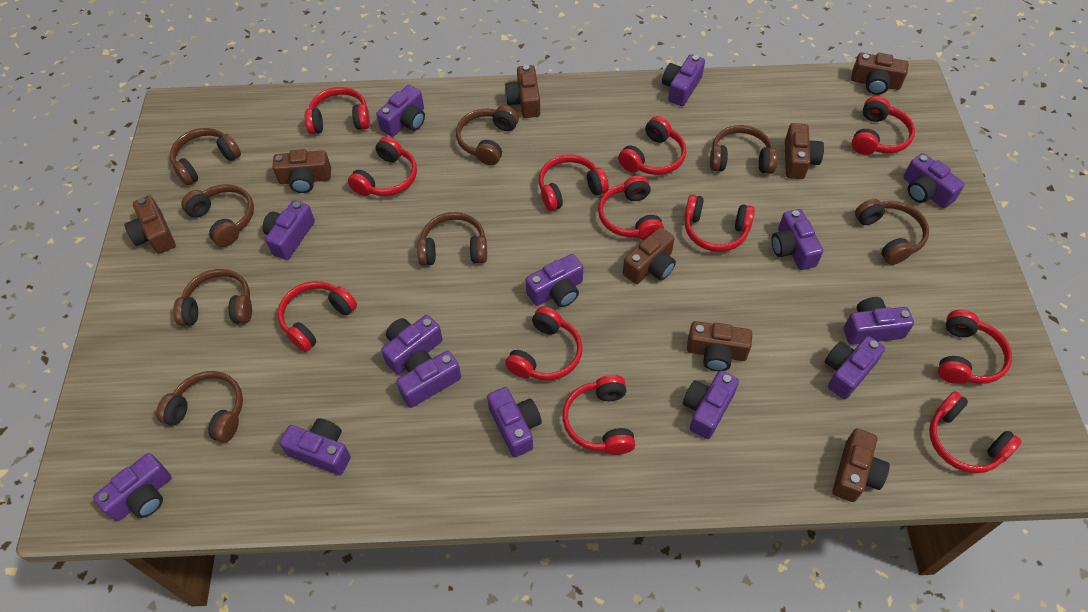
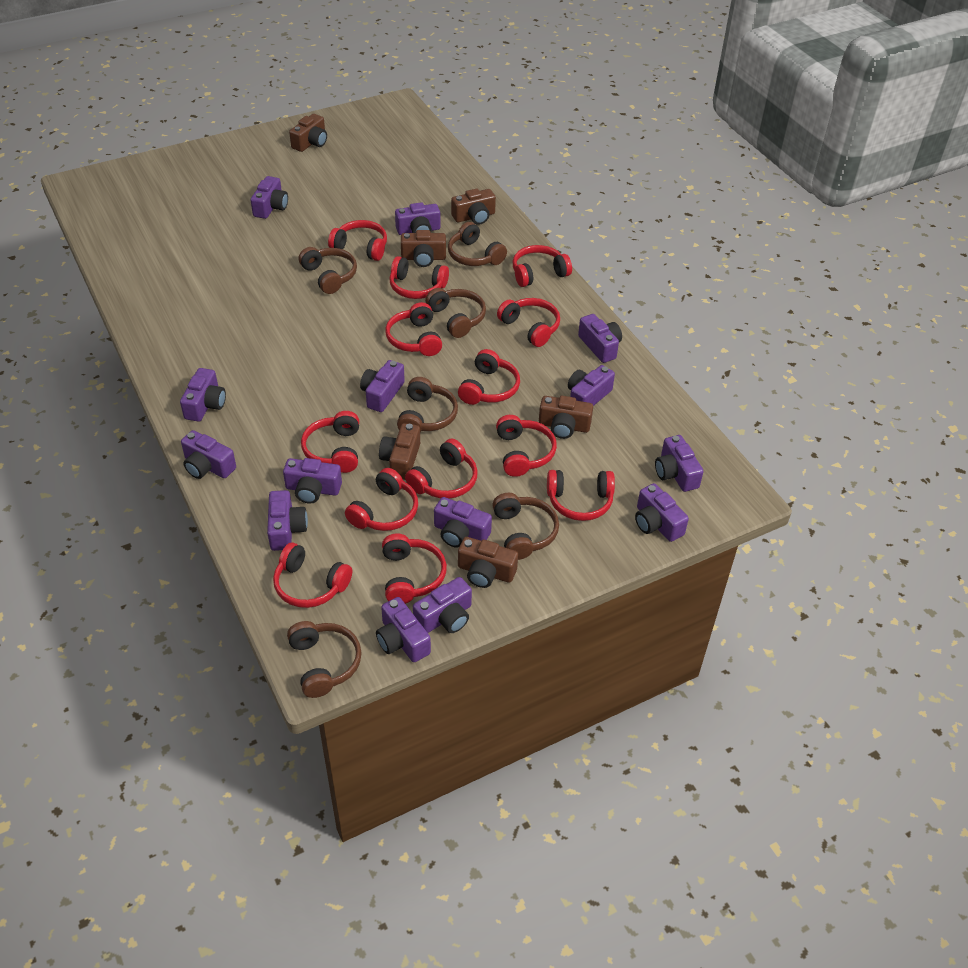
brown camera: [124,196,176,254] [273,149,331,193] [505,65,540,118] [623,227,676,284] [687,321,752,371] [785,123,824,179] [832,428,890,502] [851,53,909,95] = 8 -> [289,114,327,152] [379,423,420,480] [401,230,446,267] [451,189,496,225] [458,537,518,588] [539,396,593,439] = 6
brown headphones: [156,371,243,443] [170,128,241,186] [173,269,252,326] [181,184,254,247] [417,212,487,266] [456,106,519,165] [710,125,778,174] [855,199,929,265] = 8 -> [287,621,361,698] [299,247,357,294] [397,377,458,432] [425,288,486,338] [448,222,507,266] [492,493,559,560] = 6
red headphones: [278,281,357,352] [305,87,370,134] [348,136,417,196] [505,306,583,380] [539,155,609,211] [563,375,635,455] [598,175,664,240] [618,116,686,175] [684,195,755,252] [852,96,915,155] [929,391,1022,473] [938,310,1012,384] = 12 -> [273,543,352,608] [301,411,359,473] [328,220,387,261] [345,468,418,531] [382,534,447,604] [385,302,442,356] [389,256,449,299] [405,438,478,499] [458,349,520,405] [496,415,557,477] [497,298,560,347] [513,245,572,287] [547,470,615,521] = 13

